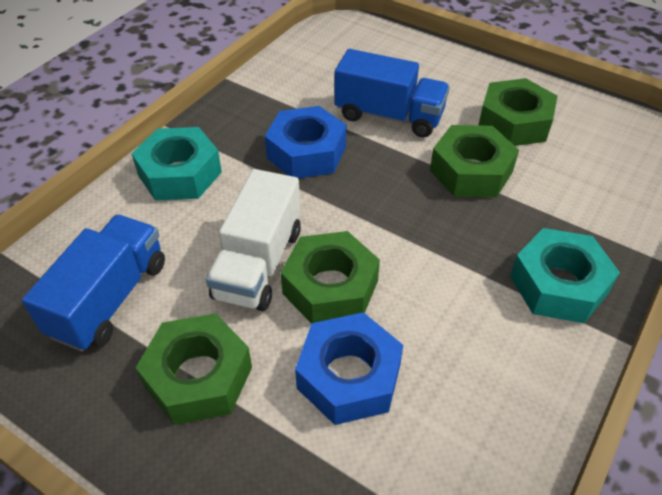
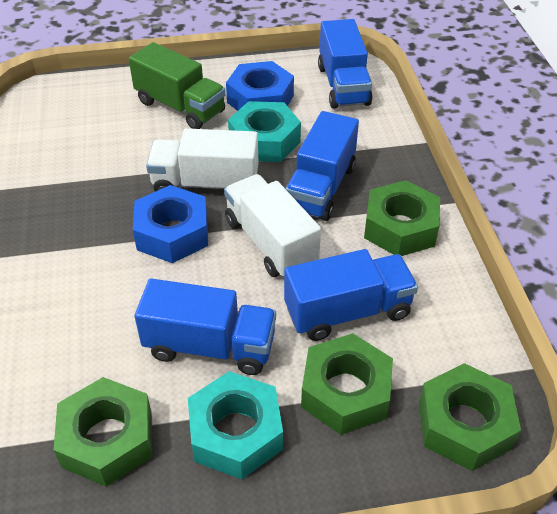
blue truck: [22,215,165,352] [334,49,450,137] = 2 -> [135,278,276,375] [284,249,418,341] [286,111,359,221] [318,19,372,109] = 4
green truck: none = 0 -> [129,42,226,129] = 1
white truck: [206,169,301,311] = 1 -> [146,128,259,192] [224,174,321,277] = 2

